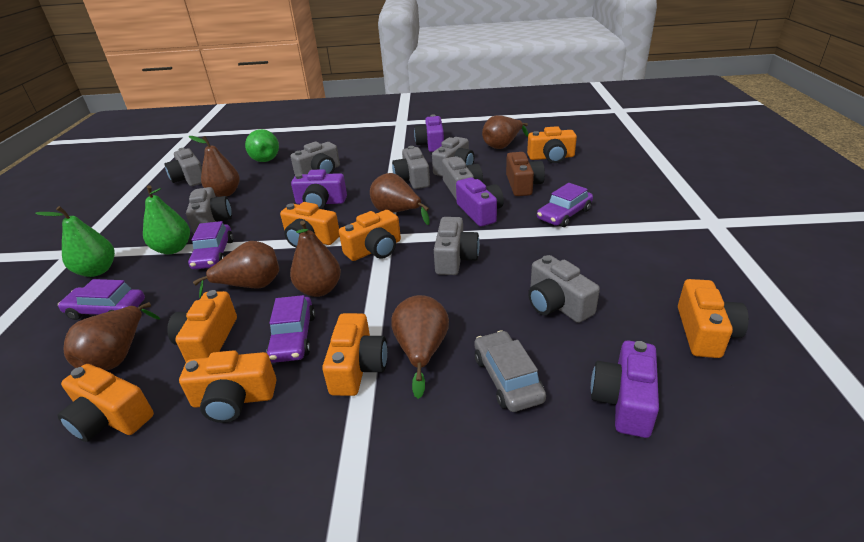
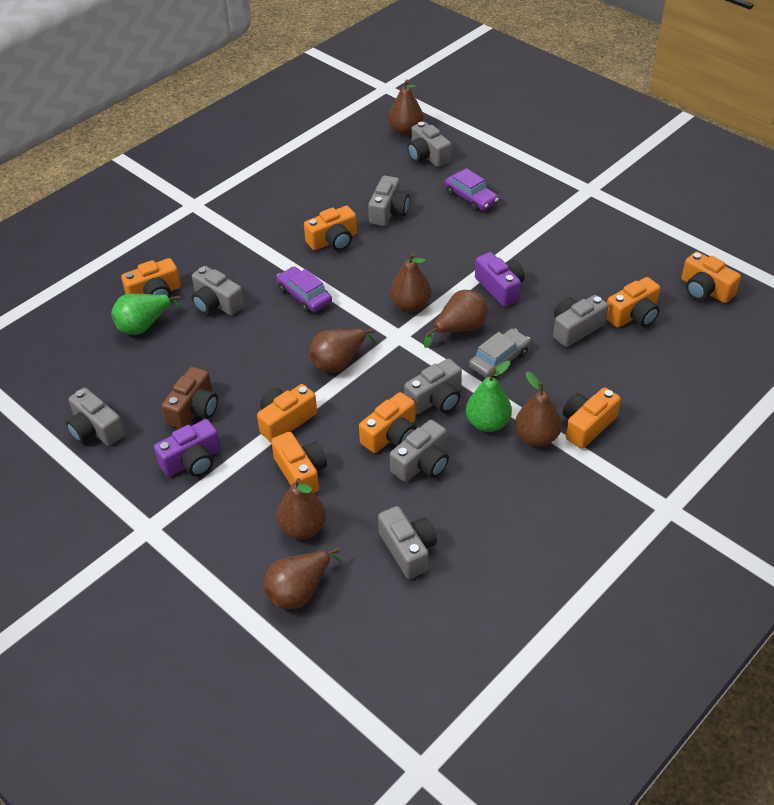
green pear: [35,206,115,277] [143,185,190,254] [245,129,279,162] = 3 -> [111,294,184,335] [466,361,512,432] = 2
purple camera: [291,169,347,209] [414,114,444,152] [456,177,504,227] [591,341,659,438] = 4 -> [154,419,221,477] [475,252,525,307] = 2
purple car: [58,279,145,320] [188,221,233,269] [266,295,315,363] [537,183,593,227] = 4 -> [276,266,332,313] [444,168,499,212] = 2

